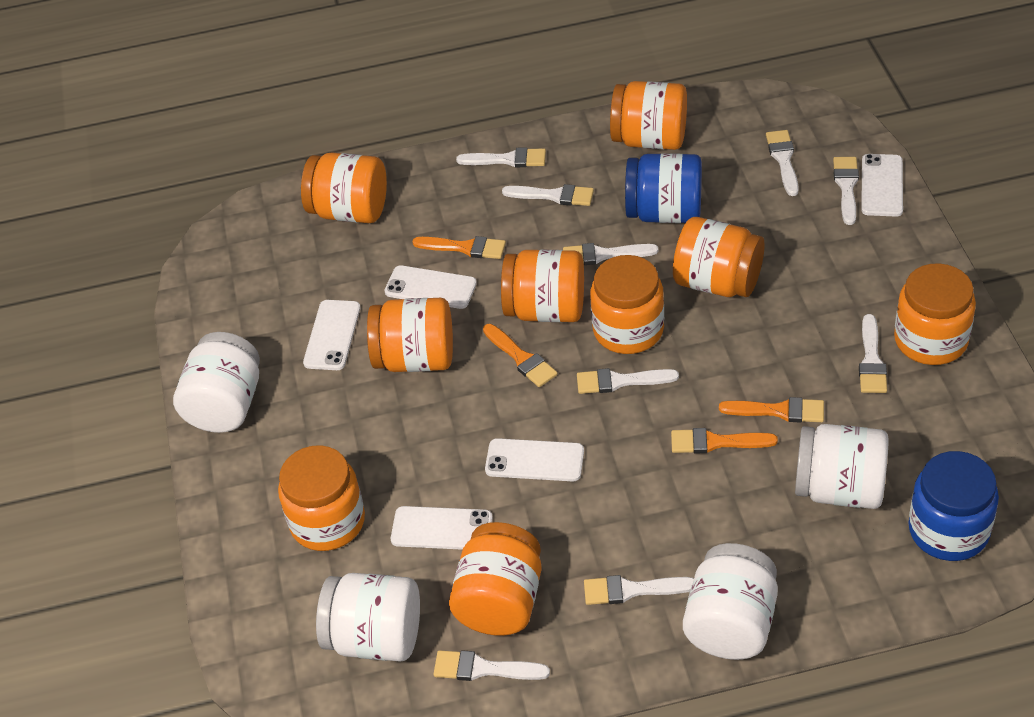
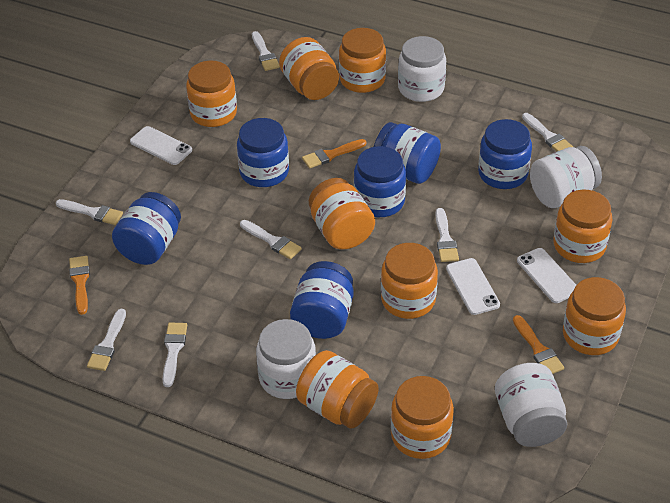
blue jar: [625,153,702,223] [908,451,999,561] = 2 -> [112,192,181,265] [237,118,289,187] [290,261,353,339] [354,146,406,217] [374,122,441,184] [478,119,532,189] = 6
orange brush: [412,236,506,259] [483,324,558,387] [671,428,778,453] [719,397,824,423] = 4 -> [69,256,90,315] [302,139,366,169] [513,315,564,374] = 3
white brush: [434,650,550,681] [456,147,546,168] [502,184,594,206] [563,243,658,265] [577,368,679,394] [584,575,694,605] [766,130,799,196] [833,157,859,225] [859,314,887,393] = 9 -> [56,199,123,225] [87,309,126,371] [162,322,187,387] [240,220,302,259] [252,31,280,71] [435,208,459,262] [522,113,573,151] = 7
white phone: [303,300,360,370] [384,265,477,309] [391,506,493,550] [485,438,584,481] [861,154,903,217] = 5 -> [130,126,192,165] [446,258,500,315] [517,248,576,303] = 3

